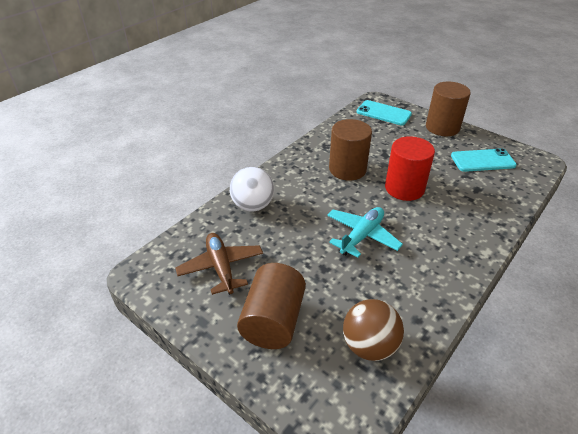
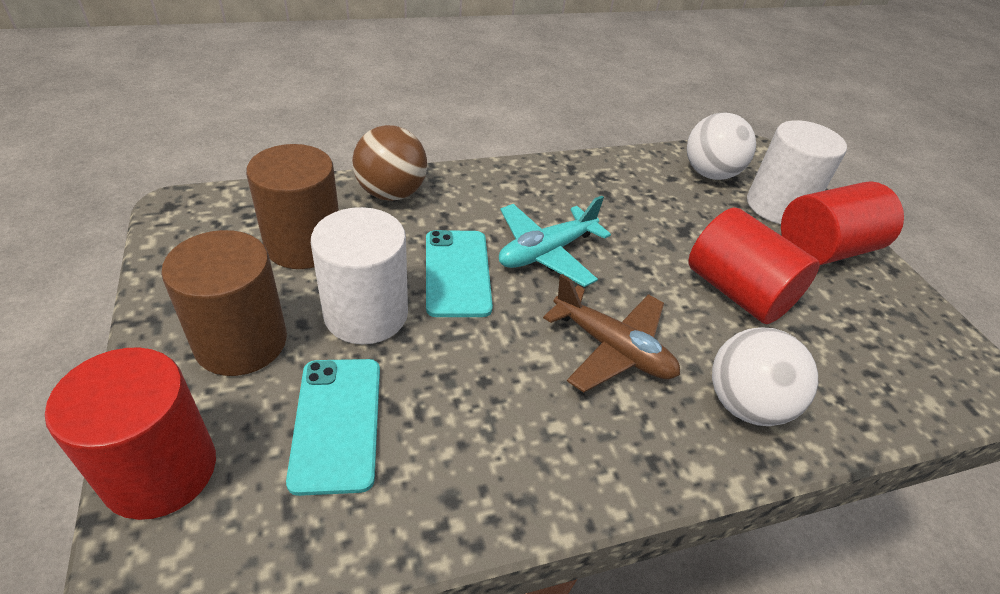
brown cylinder: [237,263,306,349] [329,119,372,181] [426,82,471,136] = 3 -> [161,230,287,376] [246,144,339,269] = 2
red cylinder: [385,136,435,201] = 1 -> [45,347,216,520] [689,208,820,324] [781,181,904,265] = 3
white ball: [230,167,274,211] = 1 -> [687,112,756,180] [712,327,818,426] = 2
white cylinder: none = 0 -> [311,207,408,344] [747,120,847,224] = 2

